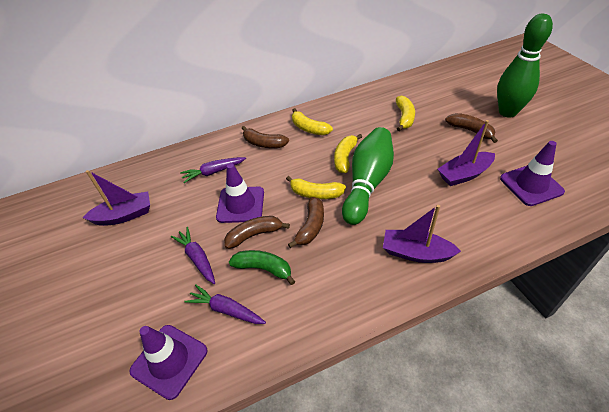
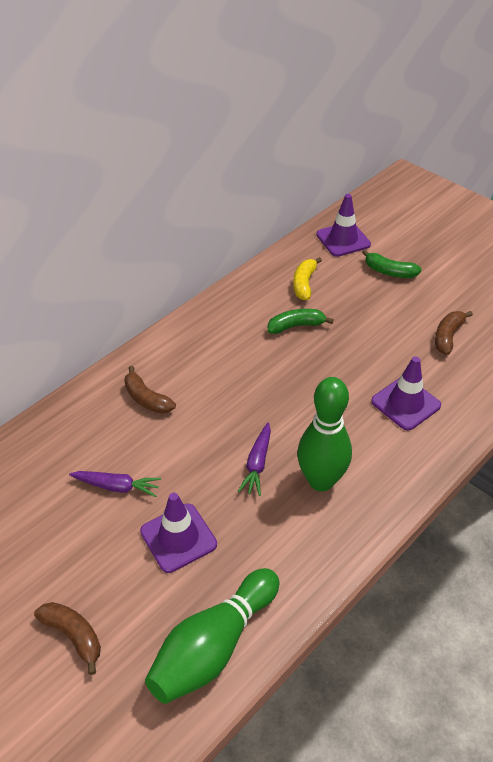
brown banana: [224,216,290,249] [242,126,289,148] [288,197,324,248] [445,113,498,143] = 4 -> [34,602,101,675] [124,366,176,414] [435,311,473,355] = 3
green banana: [229,250,295,285] = 1 -> [268,309,334,334] [362,250,422,278] = 2
purple boat: [82,170,150,226] [383,205,461,263] [438,120,495,186] = 3 -> none = 0
purple carrot: [171,227,215,284] [180,157,246,183] [184,285,266,324] = 3 -> [69,471,161,497] [238,423,271,496] = 2
yellow banana: [286,176,346,199] [292,108,333,135] [334,134,362,173] [396,96,415,131] = 4 -> [293,257,322,300] = 1

